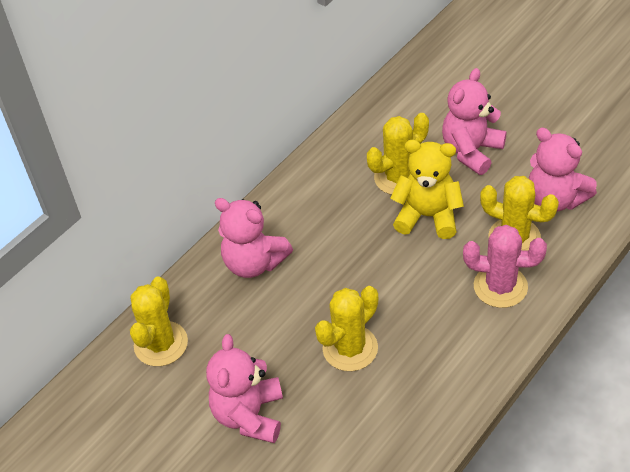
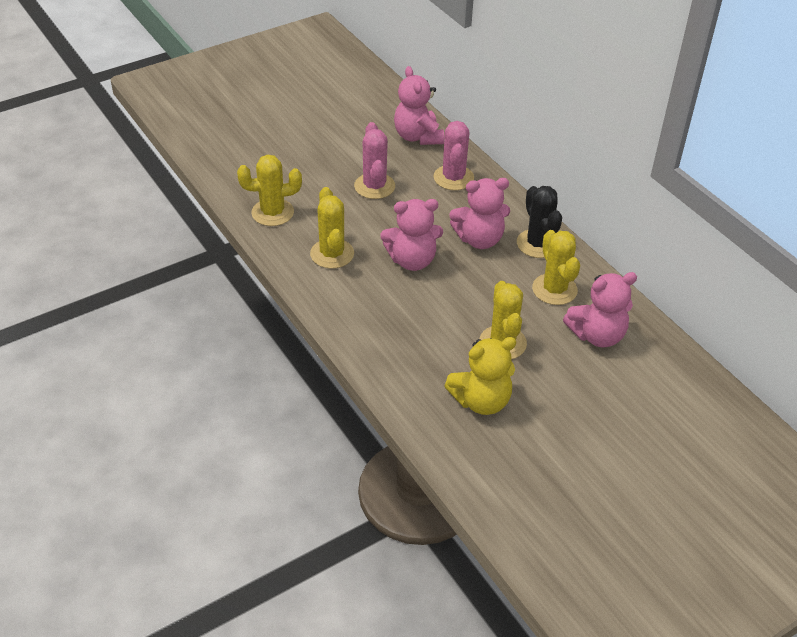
black cactus: none = 0 -> [517,186,562,258] = 1
pink cactus: [463,225,547,308] = 1 -> [354,122,395,199] [433,121,474,190] = 2

